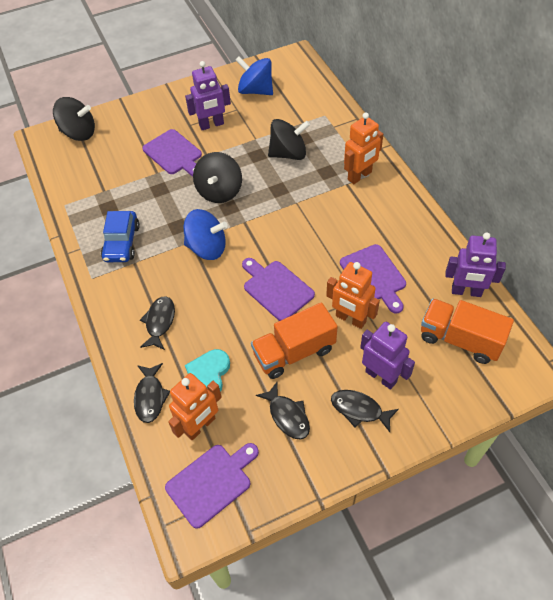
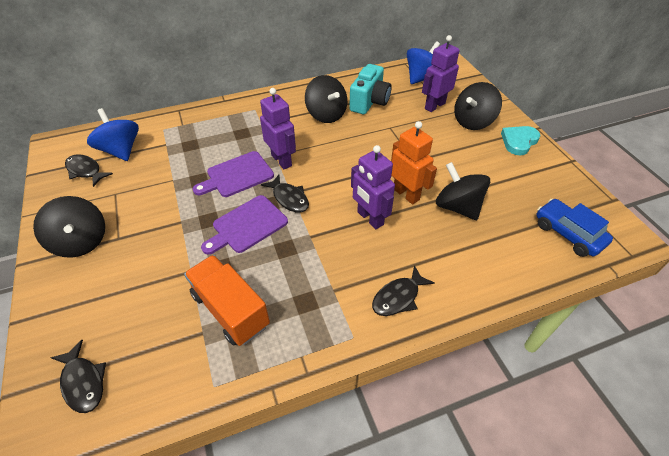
black spinning top: [53,97,95,141] [193,152,242,203] [268,119,310,160] = 3 -> [33,196,105,258] [305,75,347,123] [436,162,490,220] [454,82,502,130] = 4
orange robot: [168,373,222,440] [326,262,380,329] [344,112,383,184] = 3 -> [391,121,437,204] = 1
orange truck: [251,302,338,379] [421,299,514,364] = 2 -> [184,255,270,346] = 1
purple cutting board: [142,129,202,176] [165,443,259,529] [242,258,315,321] [340,244,406,314] = 4 -> [193,151,274,197] [201,195,288,254] = 2
turquoise camera: none = 0 -> [349,64,392,114] = 1

